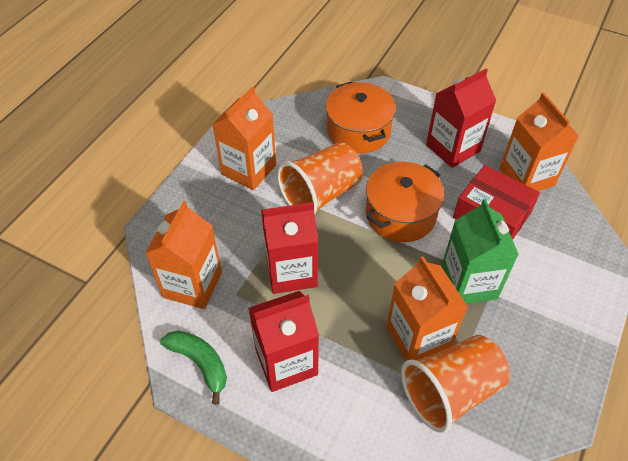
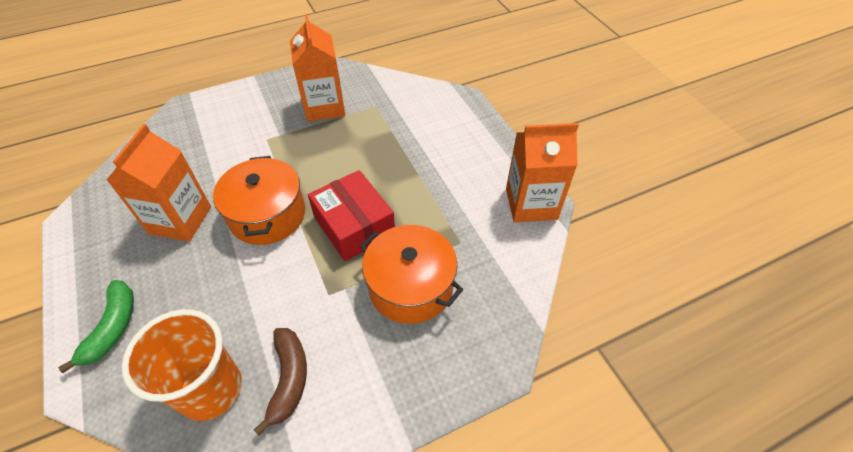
brown banana: none = 0 -> [254,328,307,435] = 1
green carton: [441,199,519,304] = 1 -> none = 0
orange carton: [146,201,222,309] [212,86,276,190] [386,256,468,361] [500,93,579,191] = 4 -> [107,124,211,242] [290,14,345,122] [506,123,579,222] = 3
orange cup: [277,142,363,214] [401,335,510,433] = 2 -> [121,309,242,421] = 1
red carton: [248,291,319,392] [261,202,318,294] [426,69,496,168] = 3 -> none = 0

